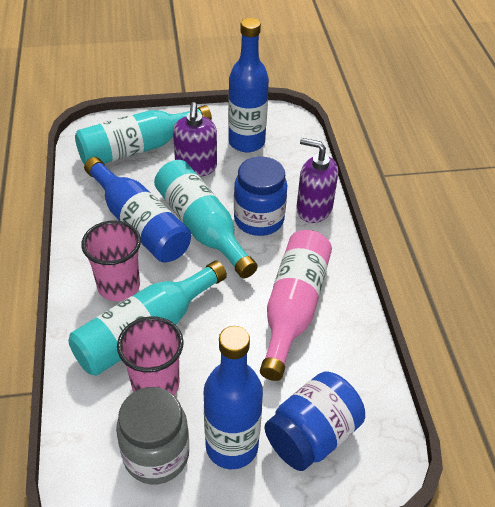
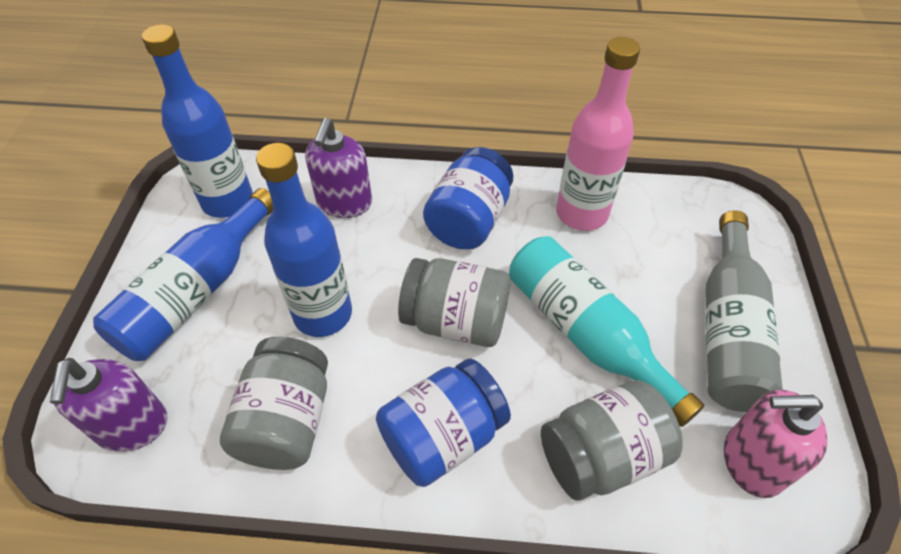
grey bottle: none = 0 -> [705,210,783,412] = 1
grey jar: [116,387,189,484] = 1 -> [220,337,328,470] [398,258,511,347] [541,380,683,501] = 3
pink cup: [81,220,141,301] [117,316,184,395] = 2 -> none = 0
pink soap dispenser: none = 0 -> [724,389,827,498] = 1
turquoise bottle: [68,261,227,376] [75,105,212,165] [154,160,258,278] = 3 -> [509,236,704,427] = 1

